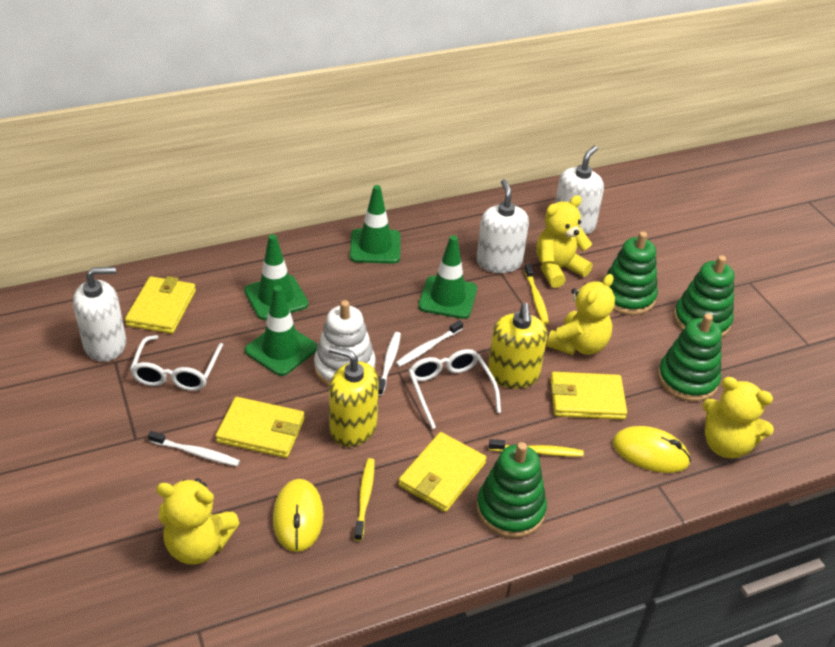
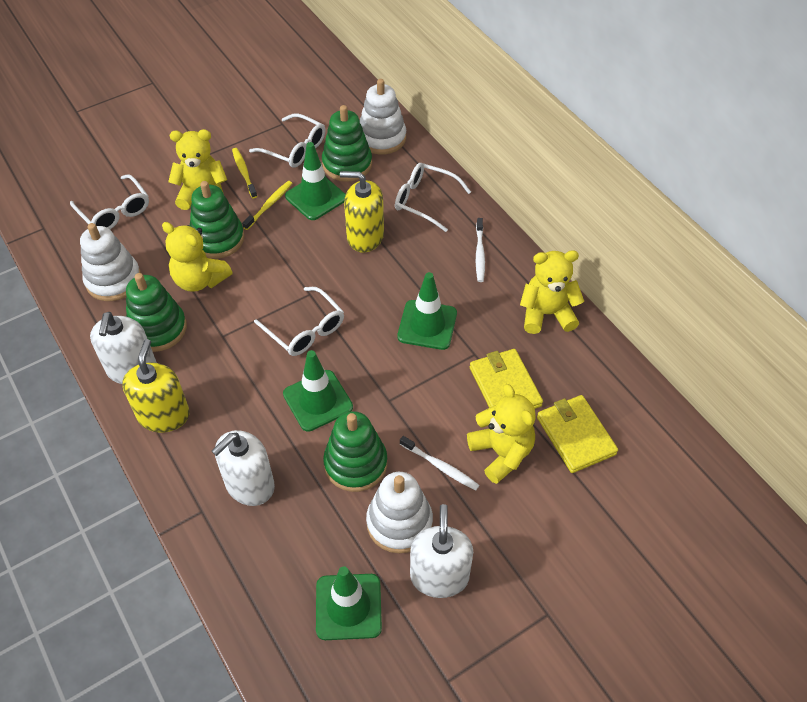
white glasses: [130,335,223,391] [408,349,501,429] = 2 -> [70,174,149,229] [249,114,325,168] [254,287,344,356] [395,163,471,232] = 4
white stacking toy: [314,300,376,386] = 1 -> [80,223,141,301] [360,79,406,155] [366,472,433,553] = 3
white toothbrush: [148,431,240,466] [378,332,401,396] [396,320,463,367] = 3 -> [400,436,479,491] [476,218,485,282] = 2
yellow mouse: [273,479,324,552] [613,426,691,473] = 2 -> none = 0
yellow toothbrush: [354,458,375,541] [489,439,584,457] [524,264,549,324] = 3 -> [232,148,257,198] [242,181,292,230] = 2
yellow wallet: [125,276,196,334] [216,397,305,458] [398,432,486,512] [551,372,627,420] = 4 -> [470,349,543,409] [537,395,618,473] = 2

